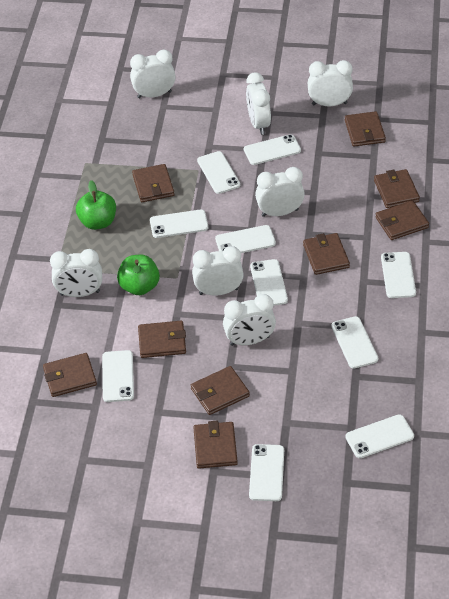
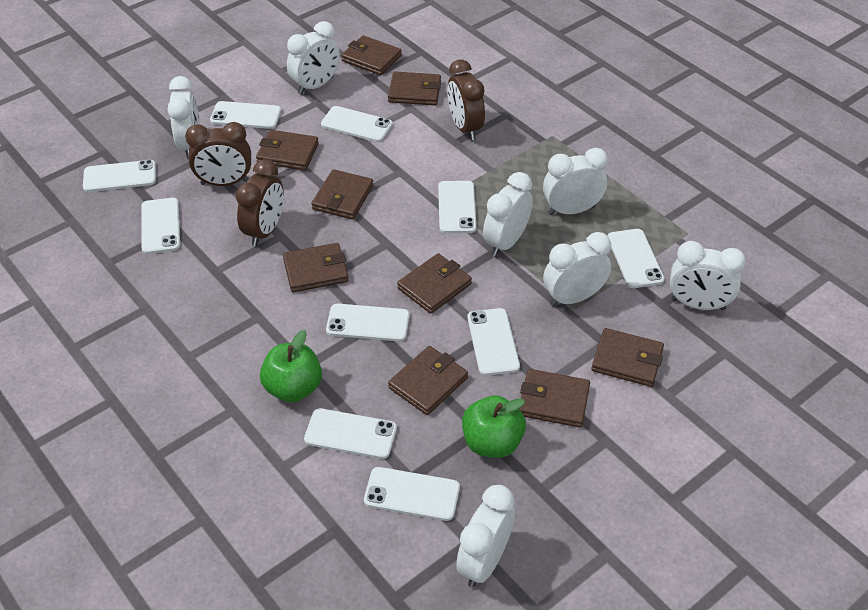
brown clock: none = 0 -> [185,122,251,186] [236,159,284,246] [447,60,485,140] = 3

